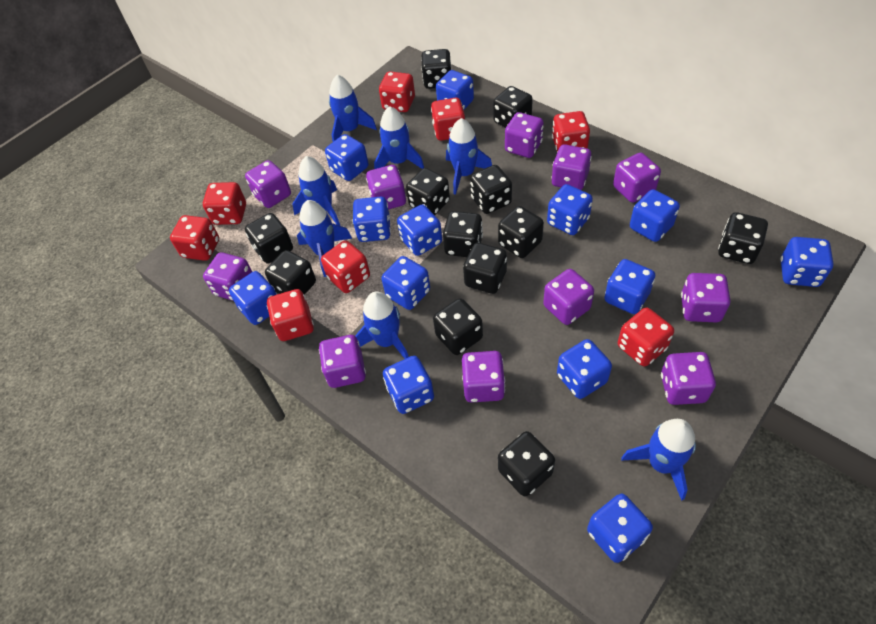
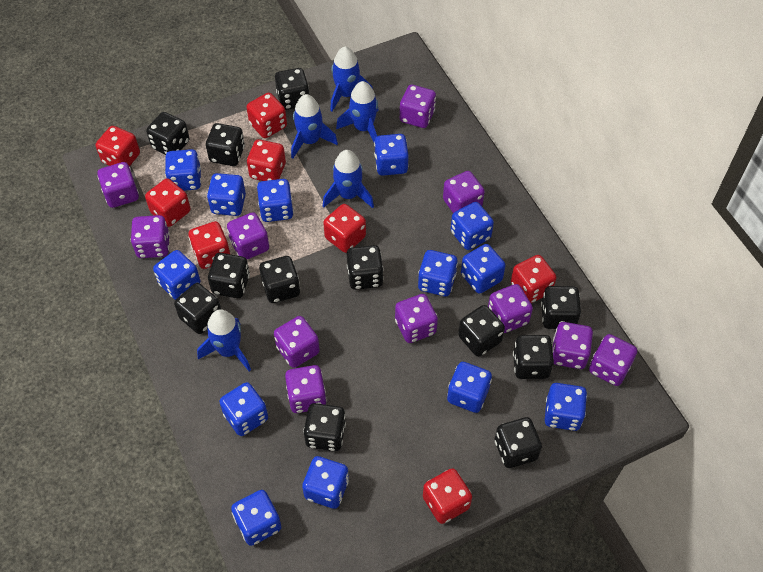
blue rocket: [293,156,340,226] [297,200,352,277] [329,75,377,142] [355,292,409,359] [374,106,424,169] [446,118,492,195] [621,419,696,501] = 7 -> [197,309,251,371] [291,94,338,159] [323,150,374,208] [330,47,373,112] [336,81,379,142] = 5

